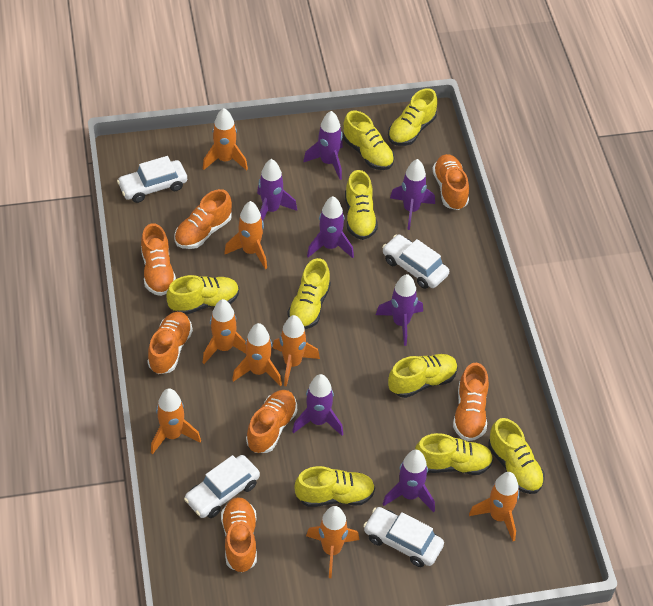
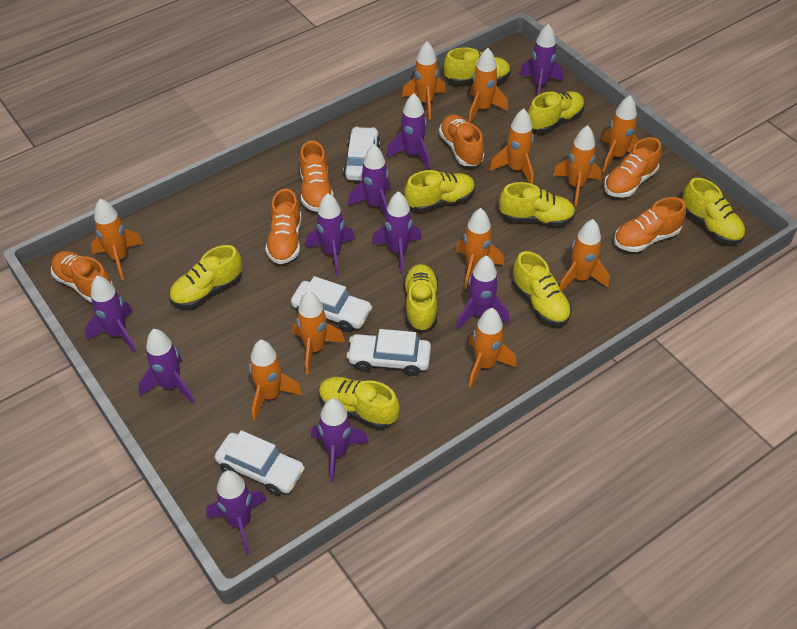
orange rocket: [151,388,201,454] [203,108,248,170] [203,299,246,364] [224,201,267,269] [232,323,282,387] [272,315,320,387] [306,506,359,578] [469,472,520,541] = 8 -> [91,199,143,280] [249,340,303,421] [292,291,345,374] [402,41,446,120] [456,208,504,289] [468,48,508,123] [468,308,517,388] [489,108,534,184] [553,125,601,206] [559,219,610,292] [602,95,639,172] = 11
orange shoe: [141,223,176,296] [147,312,193,374] [175,189,232,249] [221,497,257,572] [246,390,297,453] [432,154,469,210] [453,363,489,441] = 7 -> [51,251,113,303] [265,188,301,264] [300,141,333,212] [439,114,484,166] [604,137,662,198] [614,197,686,252] = 6
purple rocket: [257,159,297,220] [292,374,343,436] [303,111,343,180] [307,196,354,258] [376,274,423,346] [383,450,435,512] [390,159,435,230] = 7 -> [85,276,136,353] [138,329,194,403] [206,470,267,554] [305,193,355,275] [311,398,369,482] [348,144,391,218] [372,191,422,273] [387,93,430,170] [456,255,510,329] [520,24,563,96] = 10

